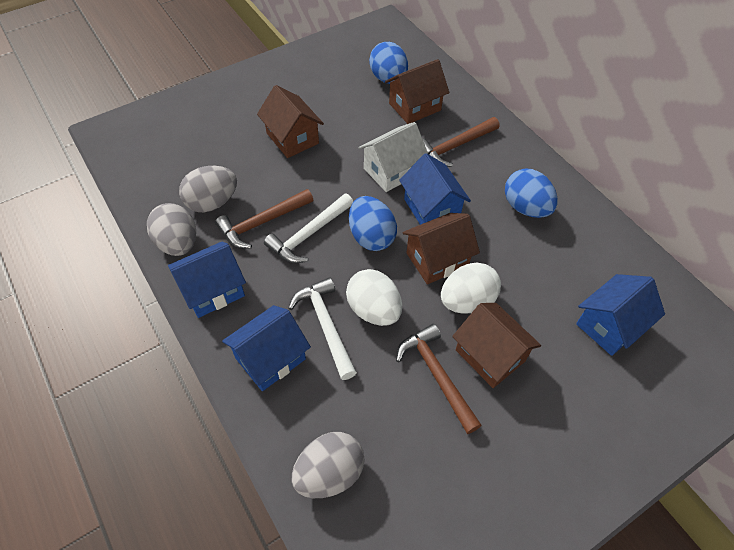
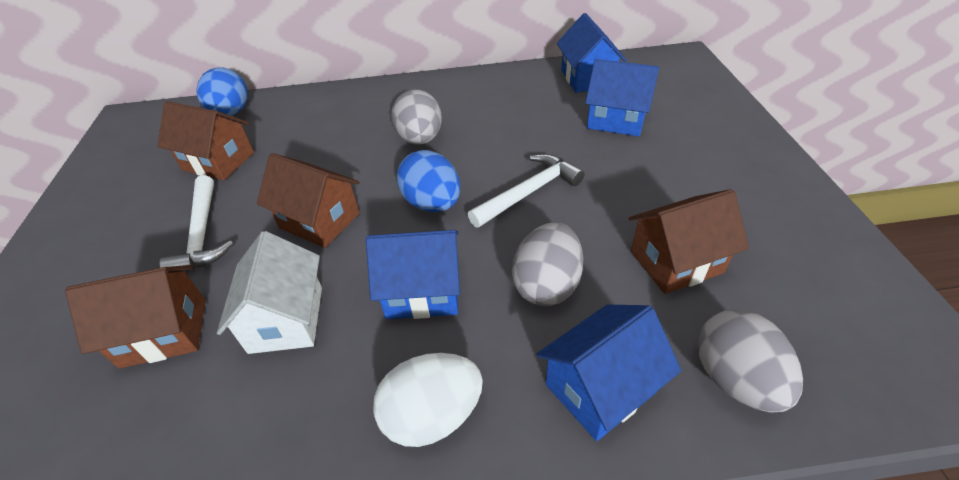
blue egg: [349,196,397,251] [369,42,408,84] [505,169,558,218] = 3 -> [196,67,248,116] [397,150,460,212] = 2
brown hammer: [215,189,313,249] [396,324,482,434] [422,117,500,167] = 3 -> none = 0
white egg: [346,269,402,326] [441,262,501,314] = 2 -> [373,353,483,447] = 1

